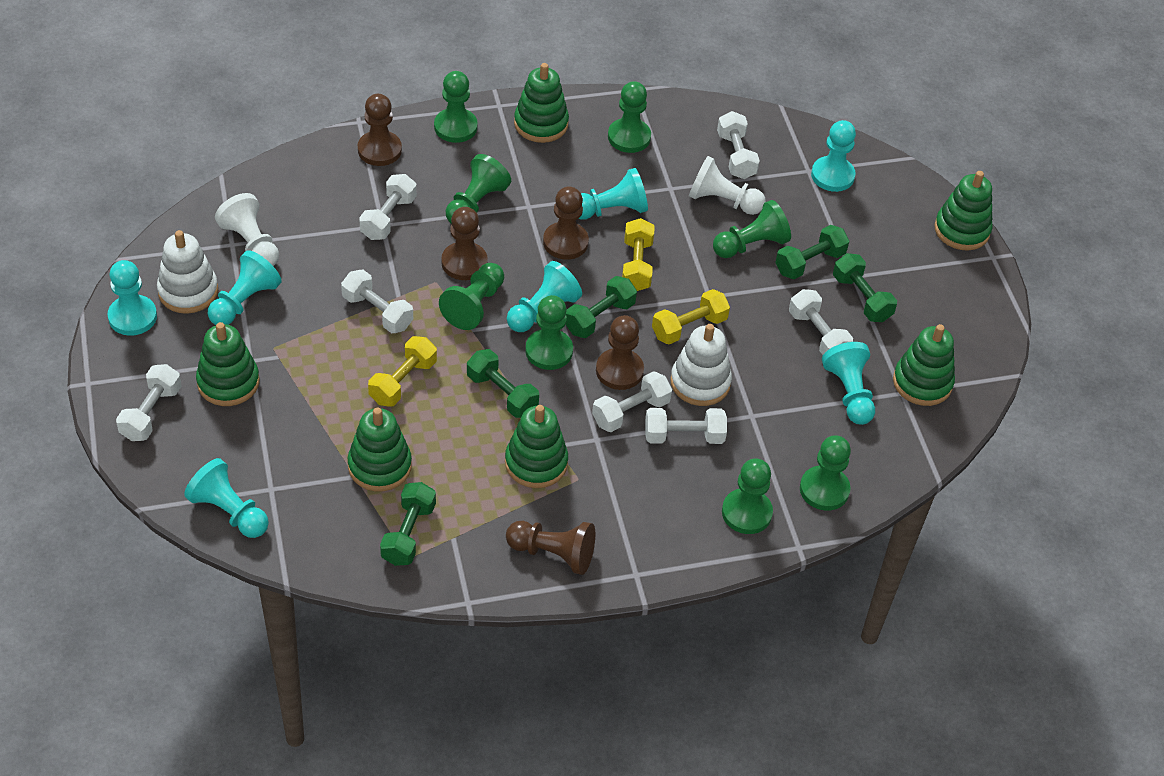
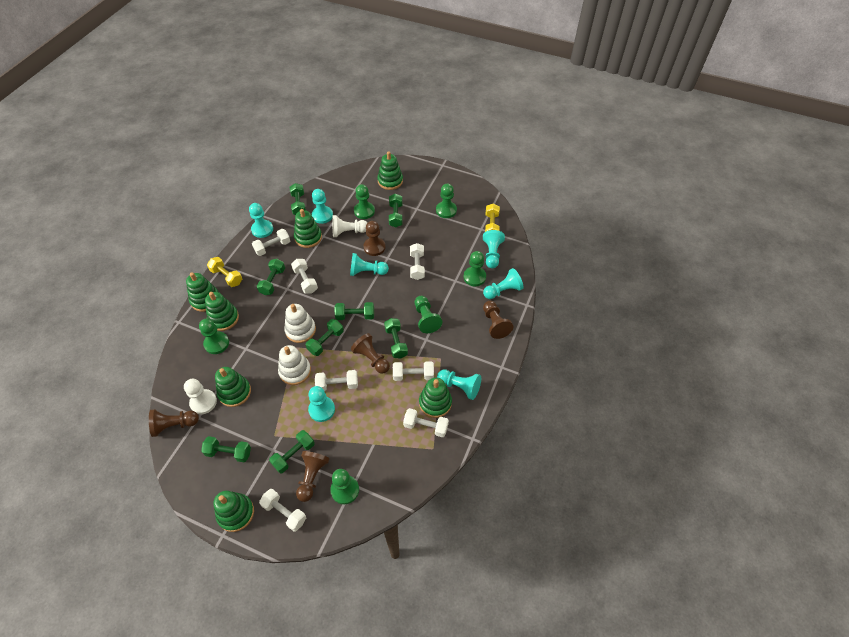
green dumbbell: [380,482,436,566] [467,349,539,418] [566,276,637,338] [775,225,849,279] [833,253,897,322] = 5 -> [201,436,251,462] [257,259,285,295] [269,430,315,474] [290,183,306,215] [306,319,344,356] [335,302,374,320] [384,318,408,358] [389,193,402,227] = 8
green pawn: [434,71,478,143] [439,263,504,330] [446,154,511,224] [525,295,573,370] [608,81,651,153] [713,200,791,258] [722,459,773,534] [800,435,851,511] = 8 -> [199,319,229,354] [330,469,359,504] [354,184,375,219] [415,296,442,333] [436,184,457,218] [464,251,486,286] = 6
green stacking toy: [196,322,260,406] [348,407,412,491] [505,405,568,488] [514,63,569,143] [893,324,955,406] [934,171,992,250] = 6 -> [186,272,218,312] [205,292,239,331] [213,491,254,532] [215,367,251,407] [294,209,322,248] [377,151,403,190] [419,378,452,418] = 7
yellow dumbbell: [368,336,437,407] [622,218,655,291] [652,289,730,344] = 3 -> [207,257,242,287] [485,203,500,232] = 2

